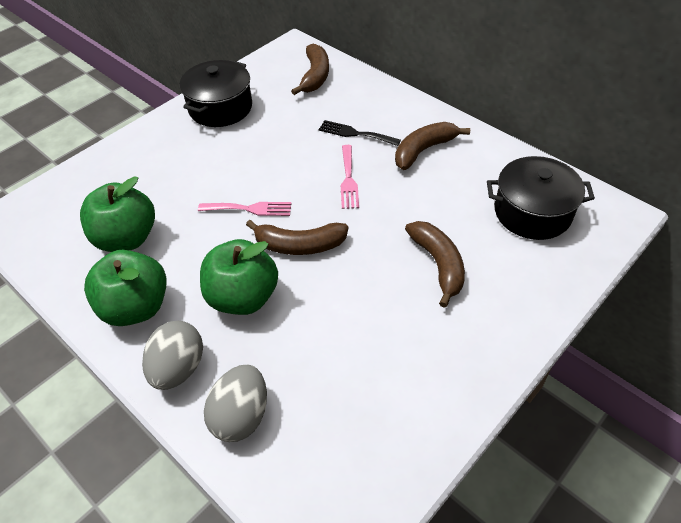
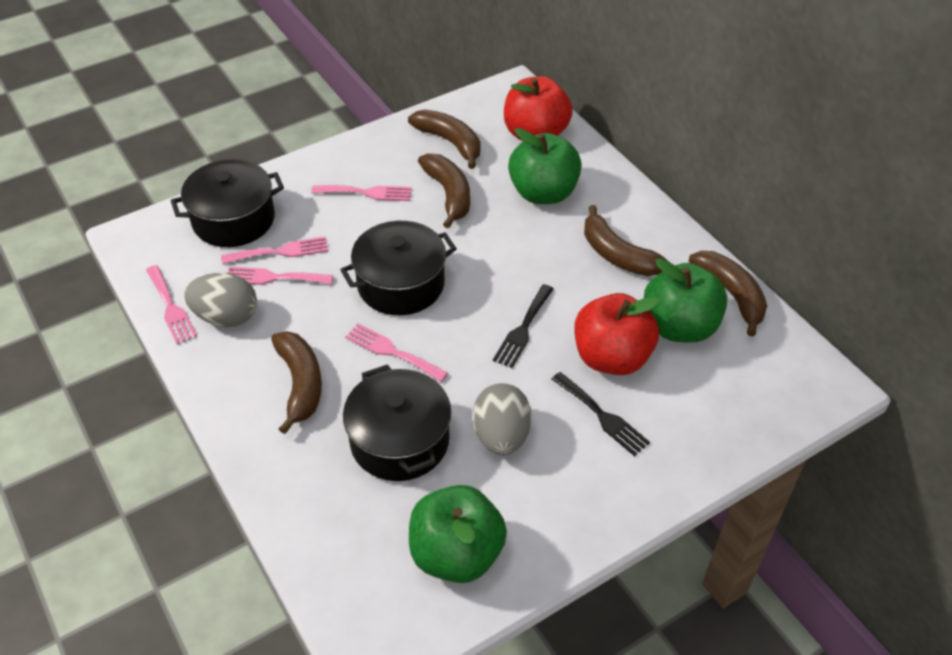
black fork: [319,120,401,146] = 1 -> [493,284,554,368] [552,372,650,456] = 2
black pot: [180,60,252,127] [487,156,595,240] = 2 -> [171,159,284,247] [340,221,457,315] [343,364,451,481] = 3
brown banana: [246,220,348,255] [291,44,329,95] [395,122,470,170] [405,221,465,308] = 4 -> [271,331,322,434] [408,109,480,169] [418,153,470,229] [584,205,668,276] [688,251,767,337] = 5
pink fork: [198,202,291,216] [341,145,359,209] = 2 -> [146,265,197,344] [221,236,328,264] [227,267,333,285] [311,185,412,201] [345,323,448,382] = 5
red apple: none = 0 -> [504,76,573,141] [574,293,660,375] = 2

